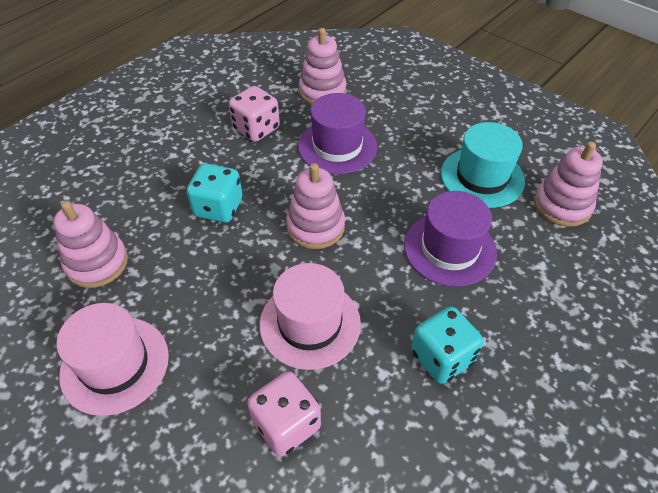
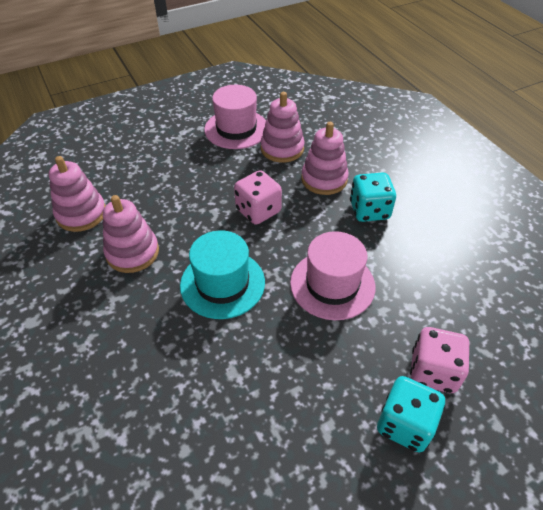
purple hat: [298,93,377,174] [404,191,497,287] = 2 -> none = 0

